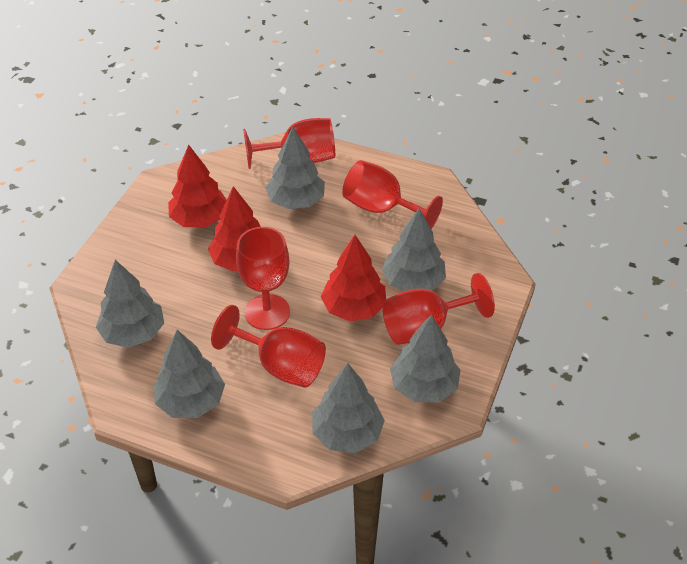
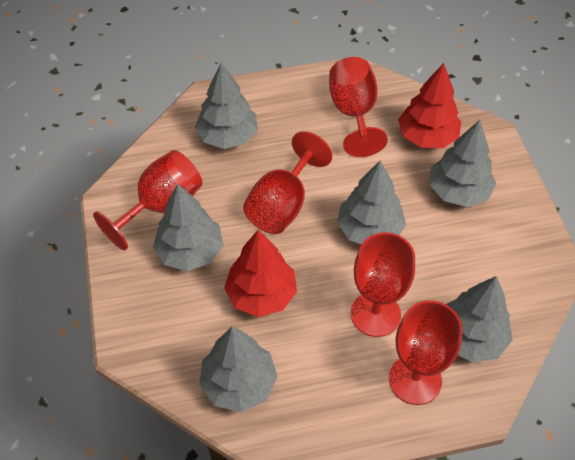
red tree: [168,145,226,228] [208,186,261,272] [321,235,386,322] = 3 -> [224,230,297,317] [398,63,461,148] = 2

